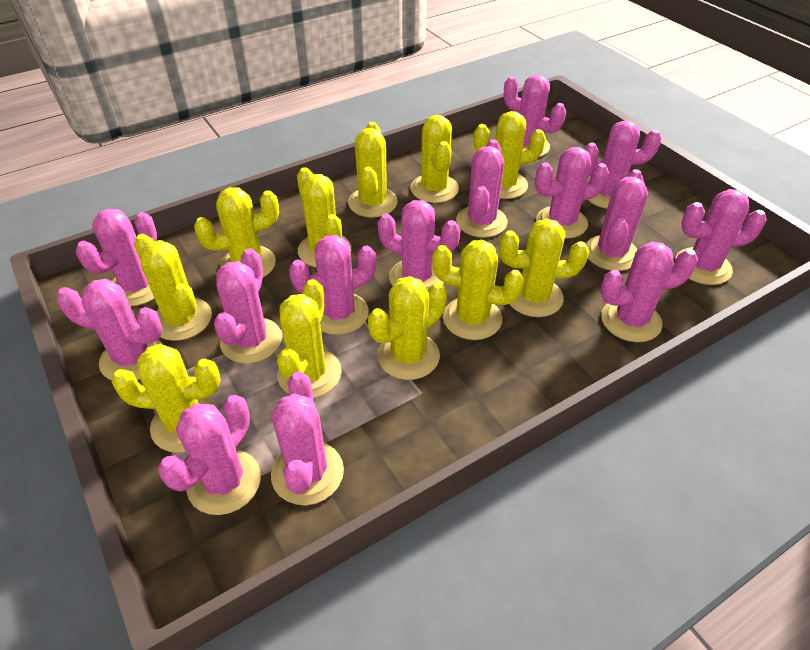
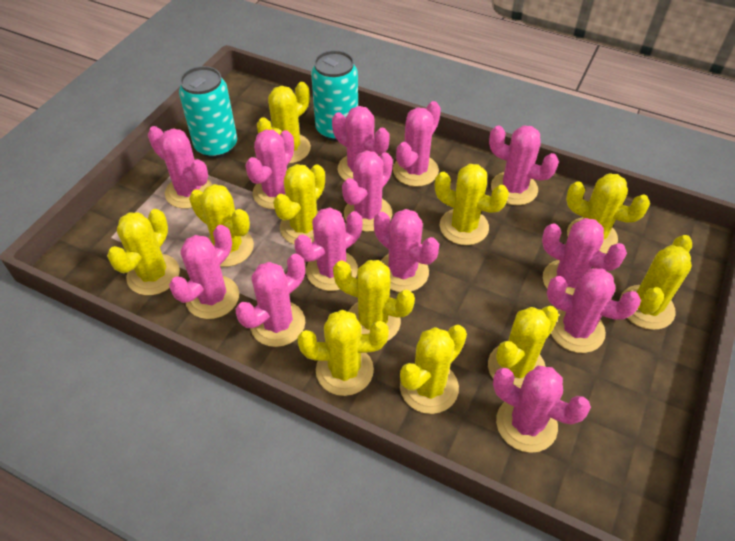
pink cactus: [57,279,163,381] [76,209,157,306] [158,395,261,515] [214,248,282,364] [271,372,344,505] [289,235,376,335] [377,200,460,291] [456,140,507,238] [504,75,566,157] [535,147,609,239] [584,120,662,209] [586,169,648,271] [600,242,698,342] [675,189,767,285] = 14 -> [148,126,212,209] [169,225,239,319] [236,254,305,347] [245,129,294,209] [294,208,362,291] [332,106,390,180] [342,150,393,232] [374,209,439,292] [393,101,441,187] [489,125,559,205] [493,366,591,453] [542,218,627,295] [547,268,641,353] = 13
turquoise can: none = 0 -> [179,66,237,158] [311,50,358,141] = 2

